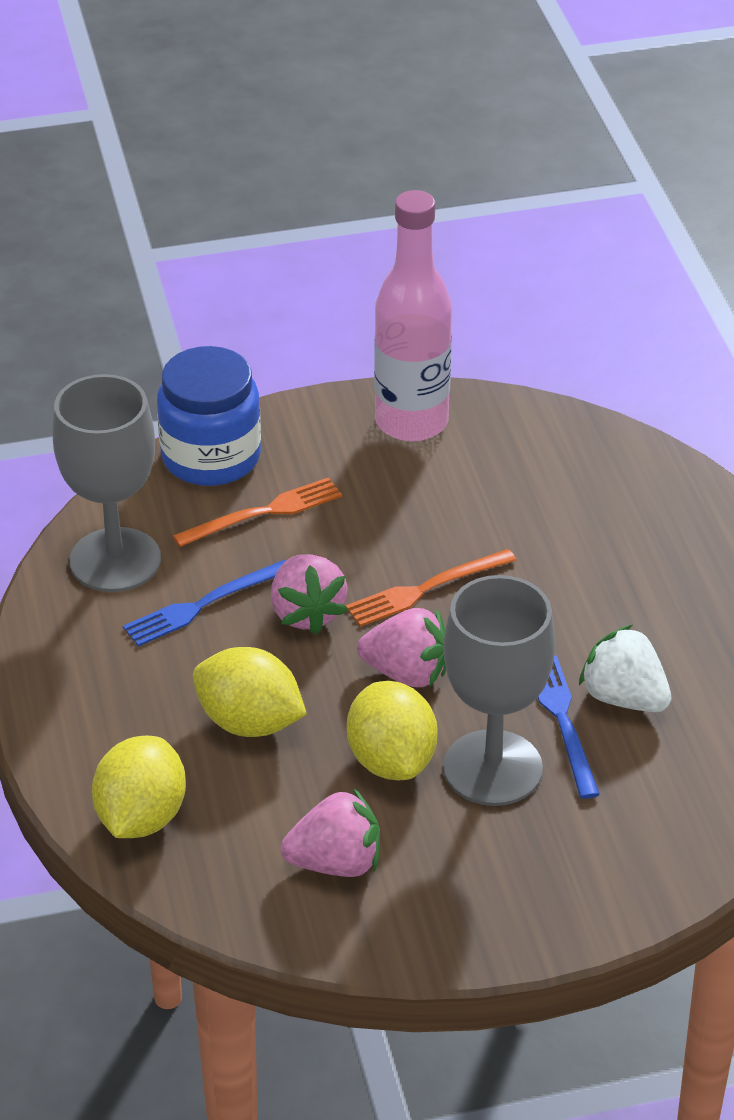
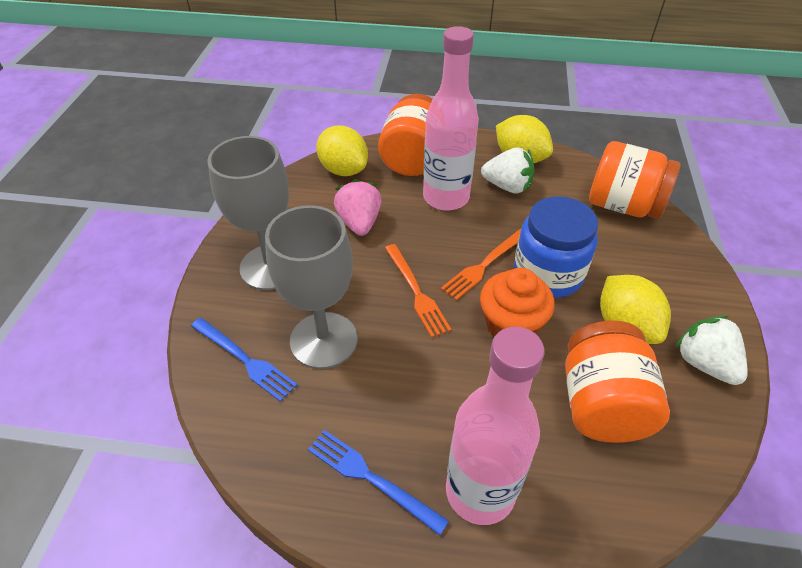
orange cupcake: none = 0 -> [480,268,555,336] = 1
orange jar: none = 0 -> [378,94,433,176] [565,321,670,443] [589,141,681,219] = 3
pink bottle: [374,190,452,442] = 1 -> [423,26,479,211] [446,326,544,525] = 2
pink strawberry: [271,554,348,635] [280,788,380,877] [357,608,446,687] = 3 -> [334,179,382,236] = 1
white strawberry: [579,625,671,712] = 1 -> [481,147,534,193] [675,315,748,385] = 2

